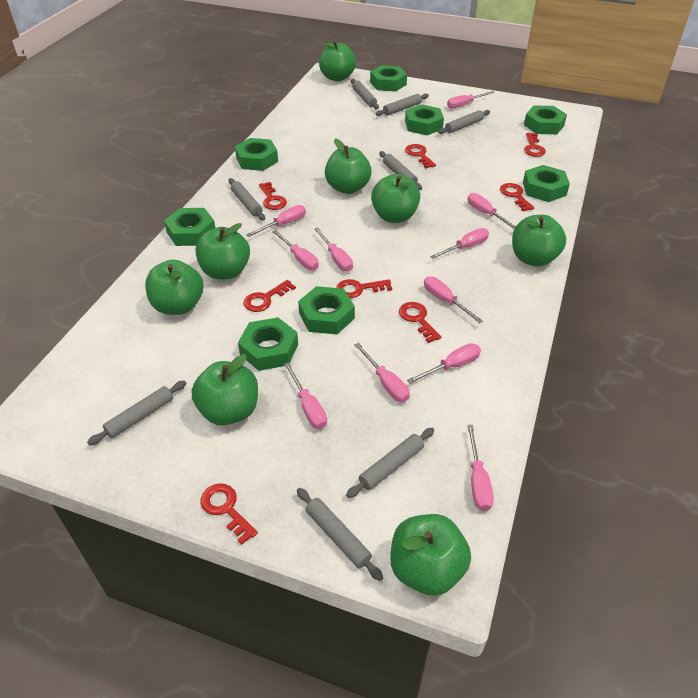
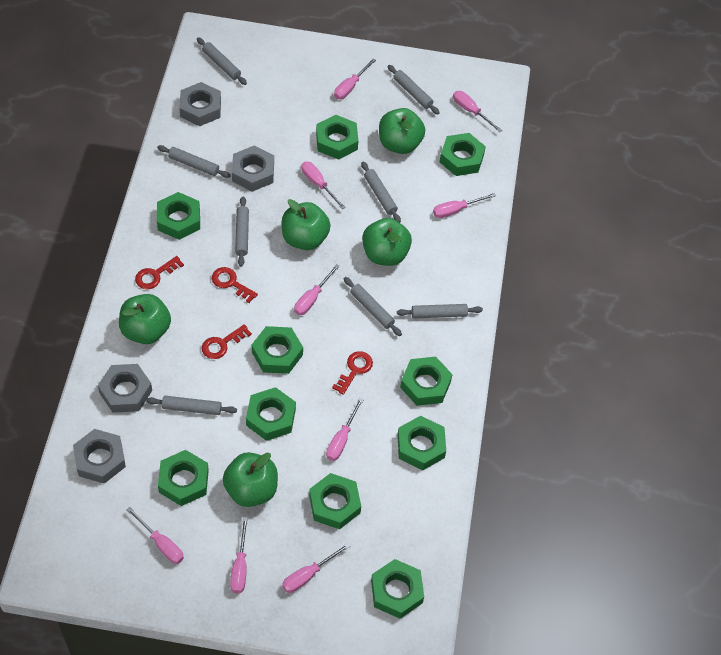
green apple: [145,260,203,315] [192,354,258,425] [195,223,250,280] [319,41,356,81] [325,139,372,194] [371,174,420,223] [390,514,471,596] [512,215,566,267] = 8 -> [119,294,171,344] [223,452,278,507] [282,199,331,250] [362,218,412,266] [379,108,425,154] = 5
green nut: [164,208,215,246] [235,138,278,171] [238,317,298,371] [298,286,355,334] [370,65,407,92] [405,104,444,135] [523,165,570,202] [524,106,567,134] = 8 -> [157,192,200,240] [158,450,209,506] [246,387,296,441] [252,326,303,374] [309,473,361,529] [316,115,358,160] [371,559,424,619] [397,416,446,470] [400,357,453,406] [440,133,486,176] = 10
grey nut: none = 0 -> [73,429,126,484] [98,364,152,413] [179,82,221,126] [232,146,274,192] = 4
pink screwdriver: [246,205,306,237] [273,230,319,270] [284,362,327,429] [314,228,353,271] [354,343,410,402] [407,343,481,384] [424,276,483,323] [430,228,489,259] [447,91,494,109] [467,425,494,511] [468,193,516,229] = 11 -> [126,507,184,564] [230,517,248,593] [282,543,350,593] [294,264,340,315] [301,161,345,209] [326,398,364,461] [334,58,376,99] [433,193,496,218] [453,91,502,132] = 9
red key: [200,483,258,545] [243,280,296,312] [259,182,287,210] [336,279,392,298] [399,302,442,343] [405,144,436,168] [500,183,534,211] [524,133,546,157] = 8 -> [135,256,184,289] [202,324,252,359] [212,267,258,303] [332,351,373,395] = 4

